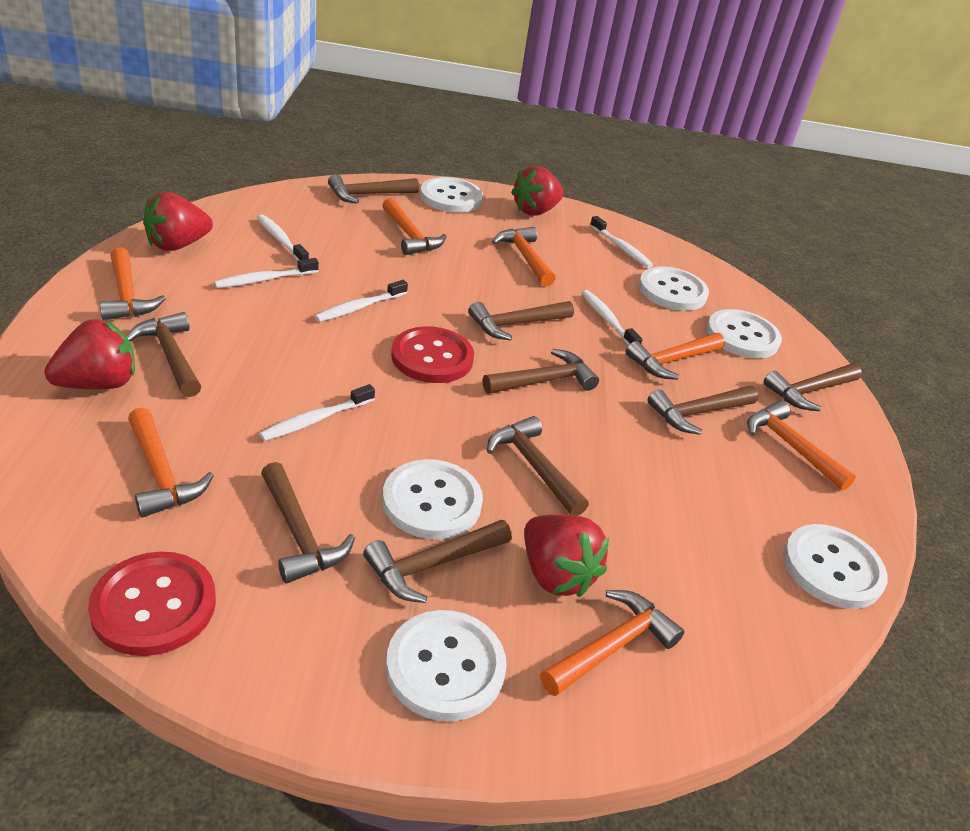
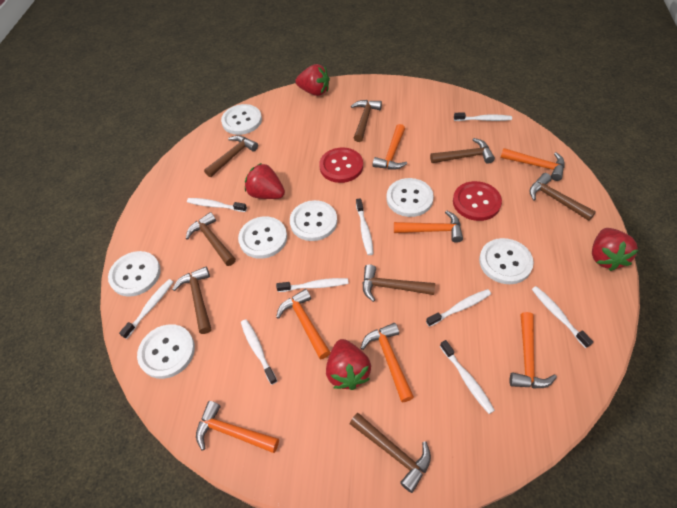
brown hammer: [126,312,202,397] [261,462,355,584] [328,174,419,204] [363,520,512,603] [468,301,574,341] [483,349,599,394] [487,416,589,516] [647,386,759,435] [763,364,862,411] = 9 -> [172,267,211,334] [186,212,236,266] [204,135,258,177] [350,413,431,493] [351,100,382,142] [363,264,435,302] [430,138,495,164] [529,173,596,221] = 8
white button: [382,459,483,539] [386,610,507,721] [420,177,483,213] [639,266,709,311] [707,309,782,358] [783,524,888,609] = 6 -> [108,251,161,297] [137,324,195,379] [221,104,262,135] [238,216,287,259] [290,200,337,241] [386,178,434,217] [479,238,534,284] = 7
white toothbrush: [214,258,319,288] [257,215,309,261] [259,384,375,441] [314,280,408,322] [581,290,643,345] [590,216,653,268] = 6 -> [119,279,173,339] [187,198,247,212] [241,319,277,385] [276,278,348,292] [356,198,373,255] [426,289,491,327] [440,340,495,414] [454,113,512,121] [532,286,593,348] = 9

